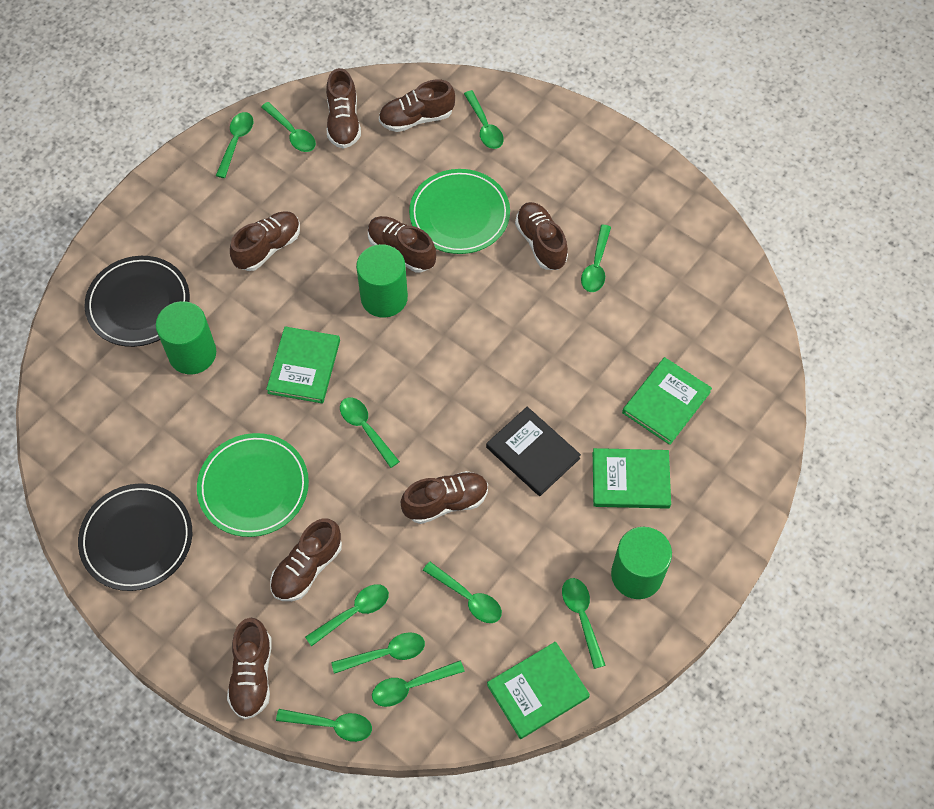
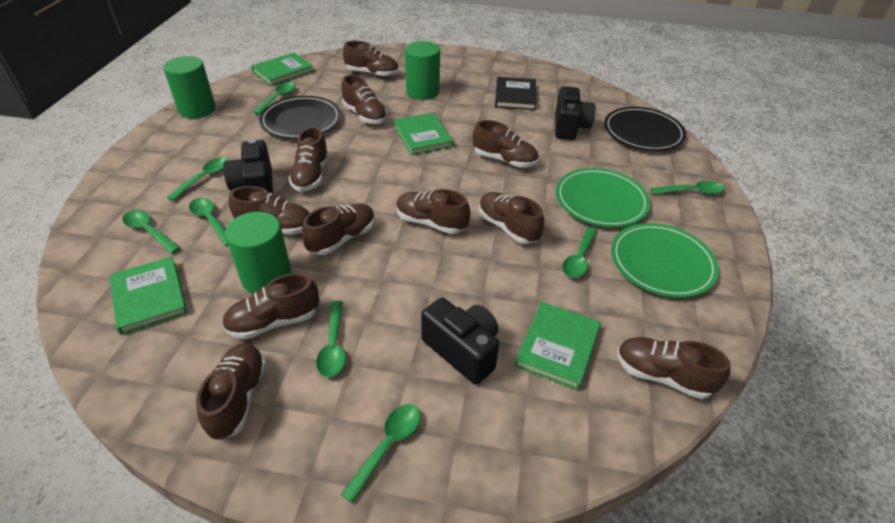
black camera: none = 0 -> [223,139,273,194] [421,297,499,385] [555,86,595,140] = 3
brown shoe: [227,618,272,719] [230,211,300,271] [270,518,342,601] [326,68,361,149] [368,216,436,272] [379,80,455,132] [401,471,488,524] [515,202,568,270] = 8 -> [196,343,267,440] [222,273,319,339] [228,186,310,235] [288,127,329,192] [302,203,375,255] [342,75,387,124] [343,41,398,77] [396,189,471,234] [473,120,538,168] [479,192,544,244] [617,337,731,399] = 11
green spoon: [216,112,253,178] [261,102,316,152] [276,709,372,742] [305,584,389,646] [331,632,425,674] [340,398,400,468] [372,661,465,707] [423,562,502,623] [464,90,504,149] [562,578,606,669] [581,225,611,292] = 11 -> [122,210,181,254] [167,157,229,201] [189,198,228,246] [253,82,296,115] [316,301,346,377] [341,404,421,503] [562,227,597,278] [651,181,725,195] = 8

